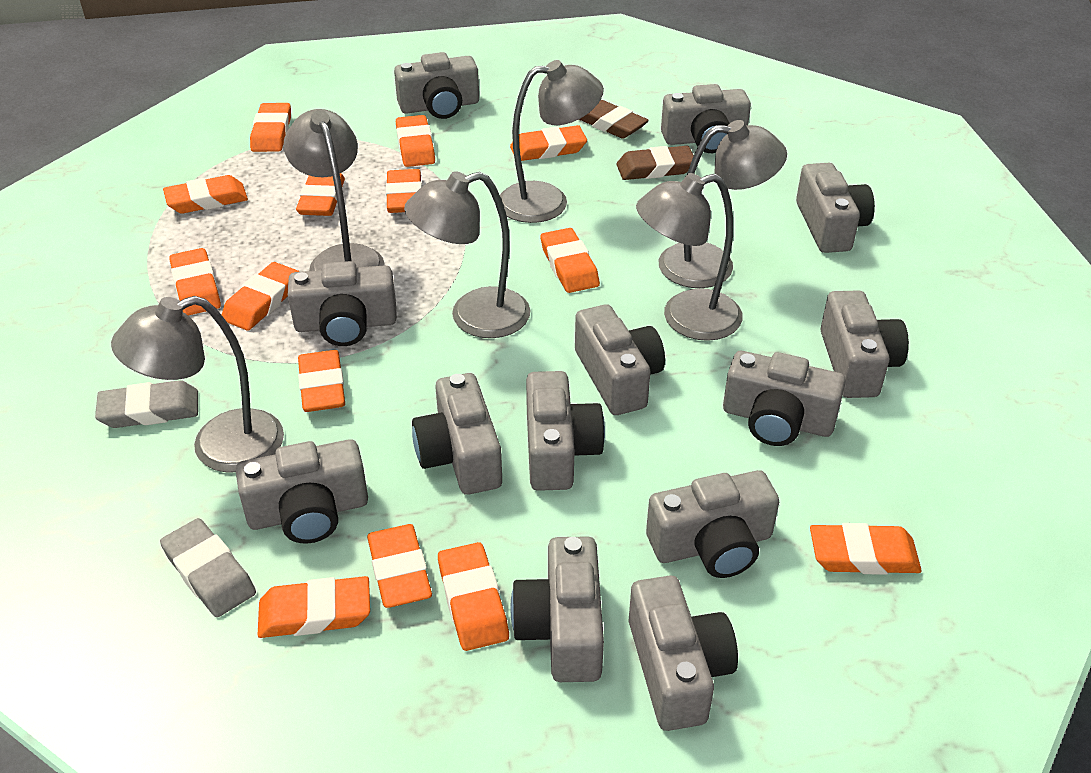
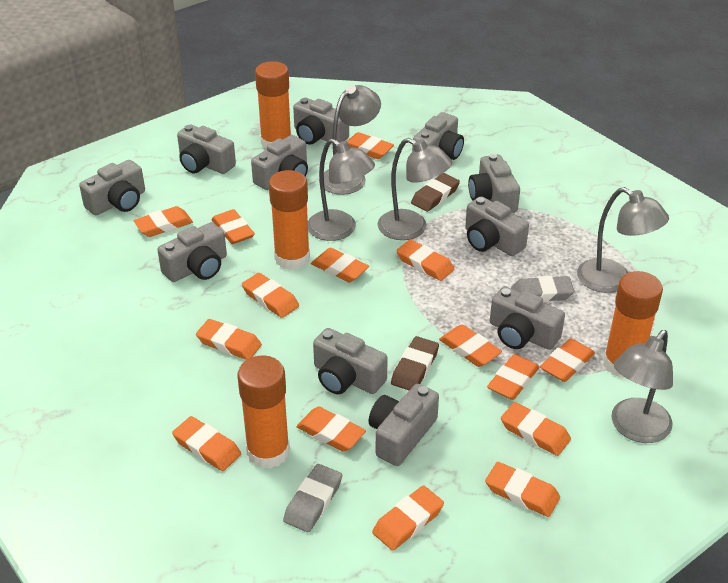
grey camera: [236,439,368,544] [288,261,397,346] [394,52,479,119] [412,373,502,495] [510,536,604,682] [526,371,605,491] [575,304,665,415] [629,576,738,731] [646,470,779,578] [661,84,751,153] [723,351,846,446] [796,163,875,253] [821,290,909,398] = 13 -> [79,160,145,215] [157,222,227,282] [177,125,236,174] [251,135,308,190] [293,98,349,144] [313,328,388,394] [369,384,439,466] [412,112,464,160] [465,196,529,256] [468,154,520,213] [490,286,565,350] = 11
grey lamp: [111,296,284,472] [283,109,385,271] [404,171,530,338] [500,60,604,223] [636,173,743,341] [659,120,787,288] = 6 -> [308,138,375,241] [319,85,381,195] [377,138,452,240] [577,187,669,293] [611,330,673,443] = 5
orange eraser: [163,175,248,213] [169,248,221,315] [222,262,299,331] [250,103,291,152] [258,576,370,638] [296,173,345,216] [298,350,345,412] [367,524,432,608] [386,169,422,213] [396,115,435,167] [438,542,509,651] [510,125,587,161] [540,228,600,293] [810,523,922,575] = 14 -> [133,206,193,237] [172,416,241,471] [196,319,262,360] [212,209,255,244] [242,273,299,318] [296,407,366,452] [311,248,369,282] [347,132,394,159] [372,485,444,551] [396,240,454,281] [439,325,502,367] [485,462,560,517] [487,354,539,400] [501,402,571,456] [540,338,595,382] = 15
orange glue stick: none = 0 -> [237,356,290,469] [255,61,292,150] [269,170,310,270] [603,271,663,379] = 4

